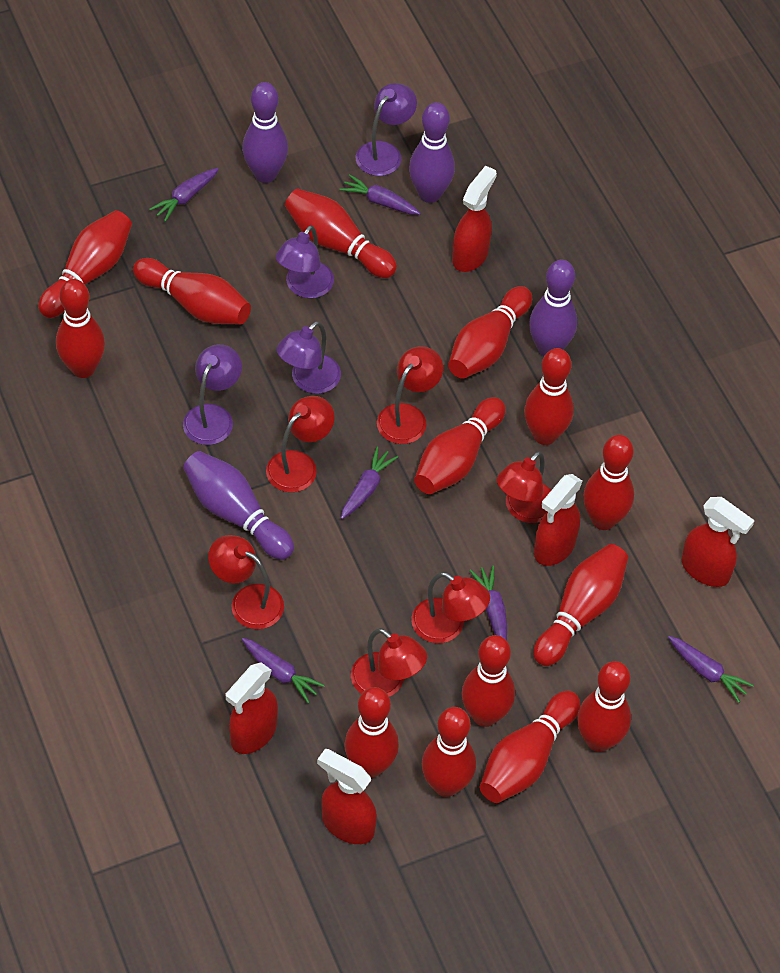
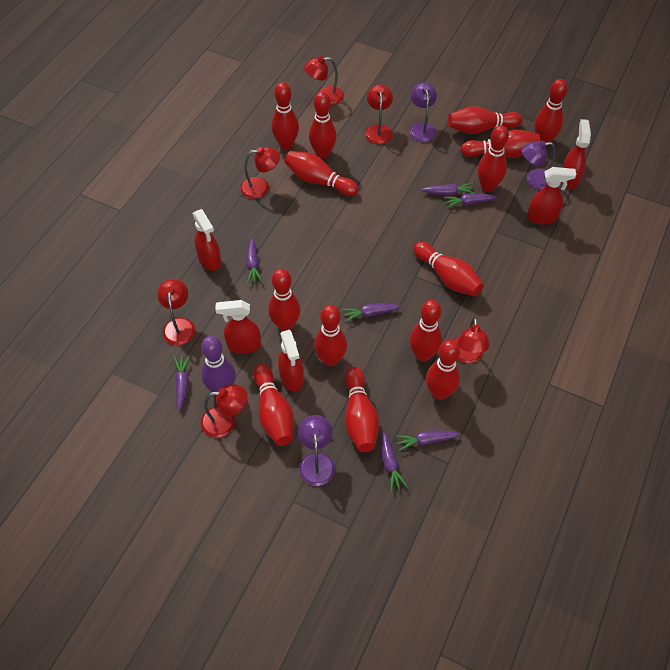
purple bowling pin: [183,451,294,560] [242,82,288,183] [409,102,455,203] [529,260,577,356] = 4 -> [201,336,236,392] = 1
purple carrot: [149,168,219,222] [242,638,325,703] [339,174,421,215] [341,446,398,519] [469,565,507,640] [668,636,754,703] = 6 -> [174,356,190,411] [246,238,262,284] [342,303,401,322] [381,430,408,492] [395,431,460,451] [421,183,474,196] [444,193,497,208] = 7
purple lamp: [183,344,242,445] [275,225,334,298] [276,321,341,394] [356,83,417,176] = 4 -> [298,415,335,486] [410,83,437,142] [521,141,556,190] = 3

